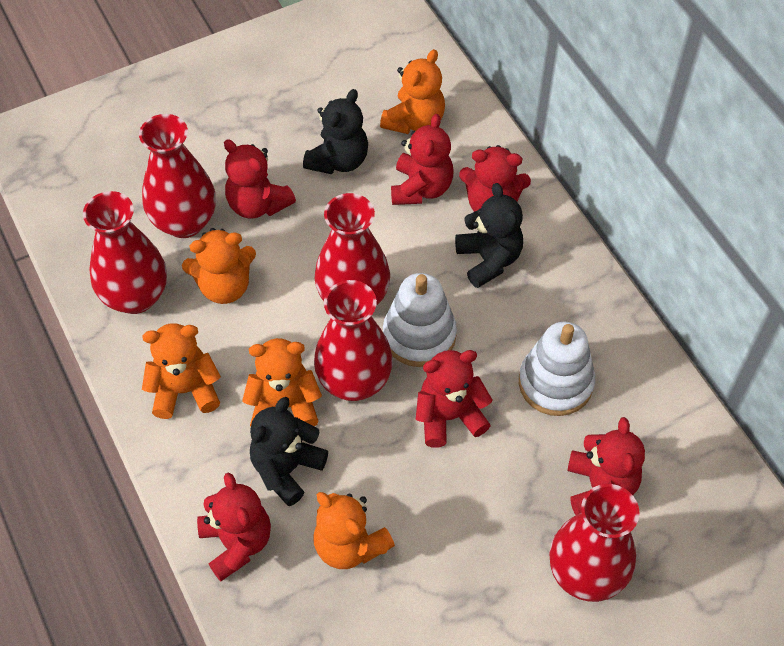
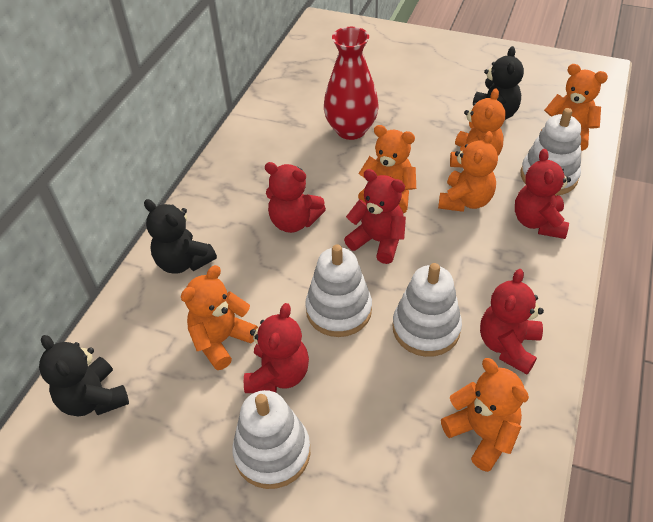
orange teddy bear: [142,323,221,419] [182,228,256,304] [242,338,322,427] [313,492,395,569] [380,49,445,134] = 5 -> [181,265,258,370] [358,125,416,213] [438,131,498,212] [441,358,529,472] [450,88,505,167] [540,64,608,151] = 6
red teddy bear: [197,472,271,581] [224,139,296,218] [391,114,454,205] [416,350,492,448] [459,145,531,212] [567,417,645,515] = 6 -> [244,303,309,393] [265,162,326,233] [344,169,406,264] [480,269,544,374] [515,149,571,239] = 5
red vase: [83,191,167,314] [139,114,216,238] [314,280,393,401] [315,193,390,306] [549,484,640,602] = 5 -> [324,27,379,140] = 1
white stacking toy: [383,273,457,367] [519,322,595,416] = 2 -> [232,390,310,489] [305,245,372,337] [393,263,462,357] [521,108,581,196] = 4

